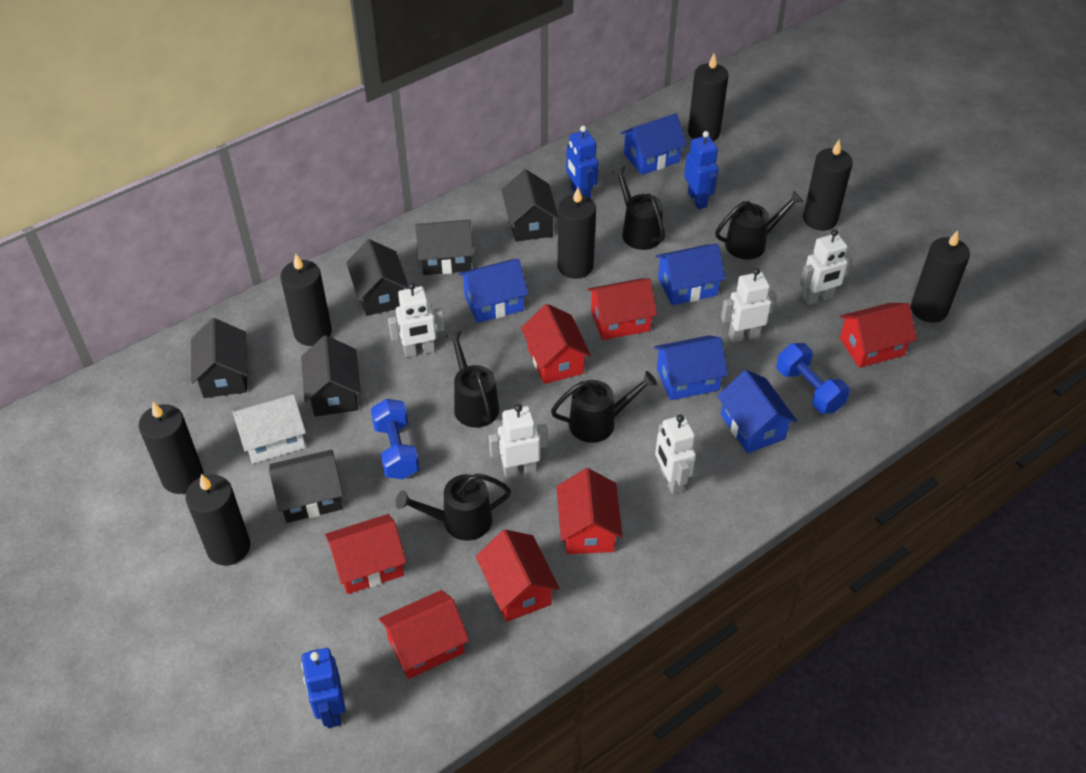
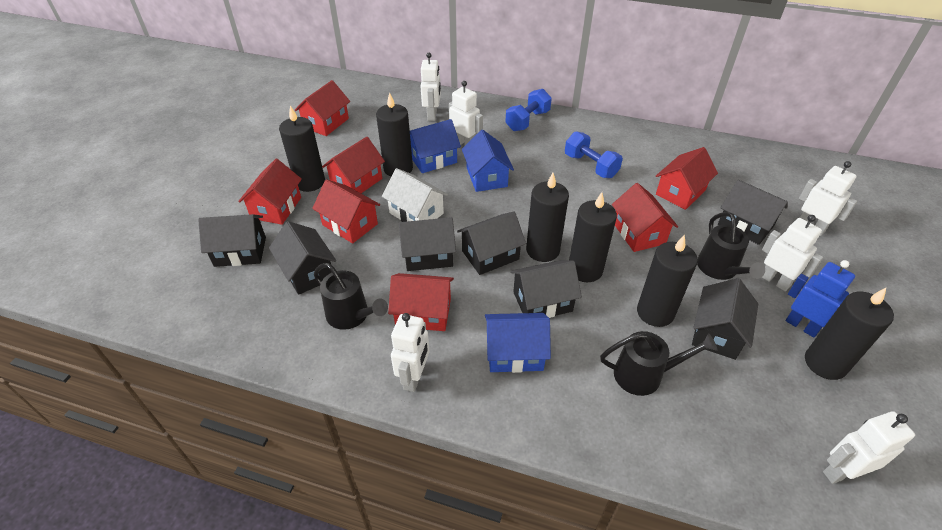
black candle: [139,402,204,494] [185,474,250,566] [280,254,332,346] [558,187,596,279] [688,53,728,141] [803,140,853,231] [911,230,970,323] = 7 -> [279,106,325,192] [376,92,413,177] [526,173,569,262] [569,192,617,282] [637,235,698,327] [805,288,894,380] = 6
black house: [191,318,248,398] [269,450,343,523] [301,335,361,416] [346,239,409,316] [415,219,474,275] [502,169,558,241] = 6 -> [198,214,266,267] [269,221,336,295] [399,217,456,271] [457,211,526,275] [510,260,582,318] [692,278,758,360] [718,180,788,245] = 7
black watering can: [396,473,511,541] [446,331,499,428] [551,371,657,443] [612,166,665,250] [715,190,804,260] = 5 -> [314,263,388,330] [600,331,718,396] [697,212,765,280] = 3
blue house: [459,259,528,323] [621,113,687,175] [654,335,728,401] [655,244,725,305] [717,370,797,453] = 5 -> [410,119,461,173] [462,130,514,192] [485,313,551,373] = 3
blue robot: [301,648,346,728] [566,125,598,199] [684,131,718,209] = 3 -> [786,260,855,338] = 1
white robot: [388,282,445,357] [489,404,548,478] [655,414,696,494] [721,268,777,343] [800,229,853,305] = 5 -> [391,313,430,392] [421,53,441,121] [449,81,483,146] [762,215,823,291] [799,161,857,236] [823,411,915,484] = 6

